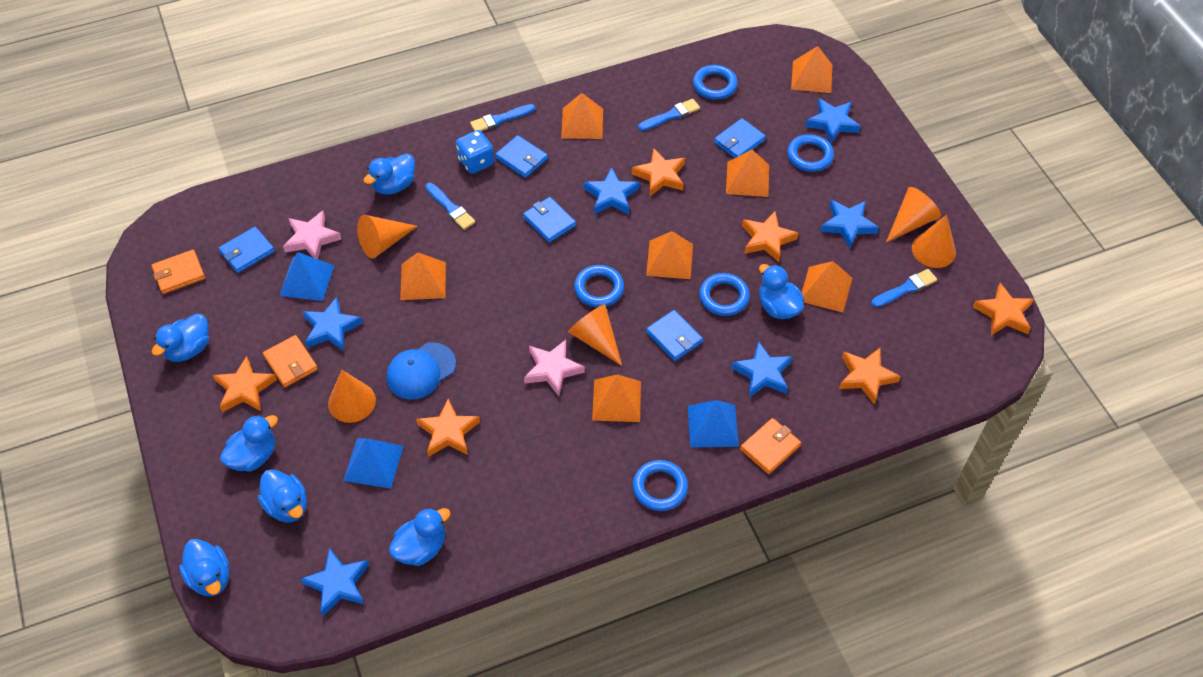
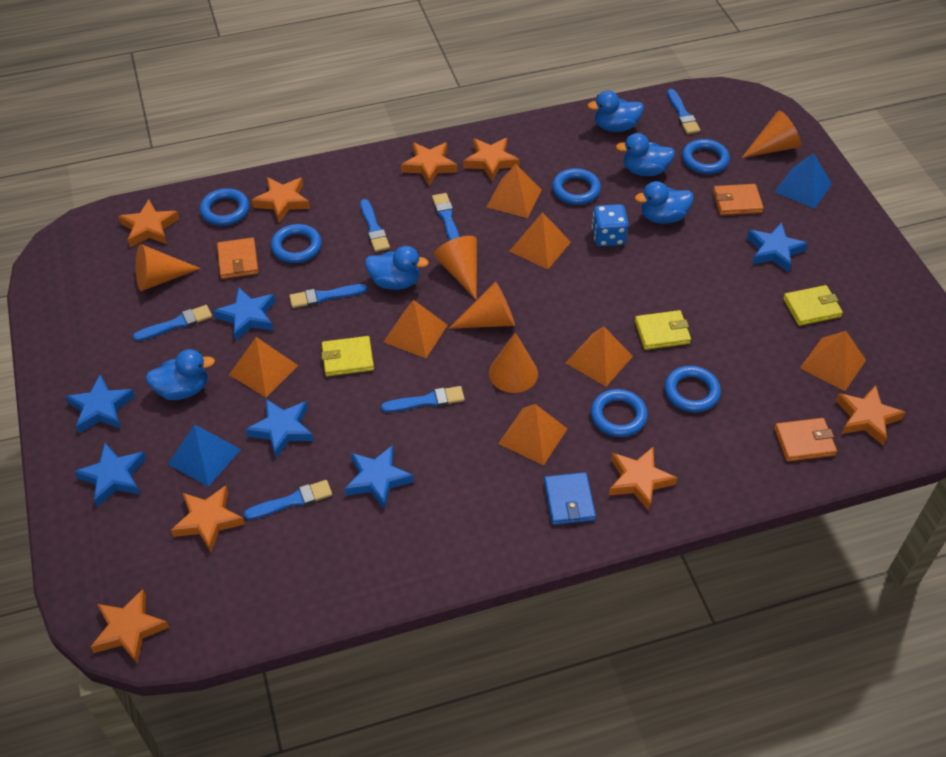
blue brush: [425,183,475,230] [470,104,535,131] [638,99,700,131] [871,269,937,307] = 4 -> [133,305,212,341] [244,480,332,520] [289,284,367,308] [360,199,390,252] [381,386,465,412] [432,193,460,241] [667,89,700,134] = 7
blue cap: [386,342,456,399] = 1 -> none = 0
blue duck: [152,314,209,362] [179,539,229,596] [220,415,278,472] [258,469,307,522] [363,153,415,195] [389,508,451,566] [759,264,804,319] = 7 -> [146,349,215,400] [365,246,429,290] [588,91,644,132] [616,133,675,176] [635,181,694,224] = 5
blue pyramid: [279,252,334,301] [343,438,404,489] [688,400,739,448] = 3 -> [168,425,241,487] [775,153,832,209] = 2
blue ring: [574,265,624,307] [633,460,688,511] [693,65,738,100] [699,273,750,316] [787,134,834,172] = 5 -> [200,188,249,226] [271,224,322,263] [552,168,601,205] [591,389,648,437] [664,366,721,412] [682,139,730,174] = 6
blue wallet: [218,227,275,273] [495,135,548,178] [523,197,576,243] [646,310,703,361] [714,118,766,158] = 5 -> [544,472,596,525] = 1
orange star: [213,356,277,412] [416,398,480,457] [632,148,685,196] [742,211,799,262] [839,348,901,405] [973,283,1034,335] = 6 -> [91,589,169,664] [118,199,179,247] [171,486,245,552] [252,177,310,223] [401,142,457,186] [463,138,520,181] [609,447,677,511] [836,385,906,446] = 8
pink star: [283,211,342,259] [524,340,585,396] = 2 -> none = 0
yellow wallet: none = 0 -> [321,336,374,376] [635,310,691,350] [783,285,843,326] = 3

